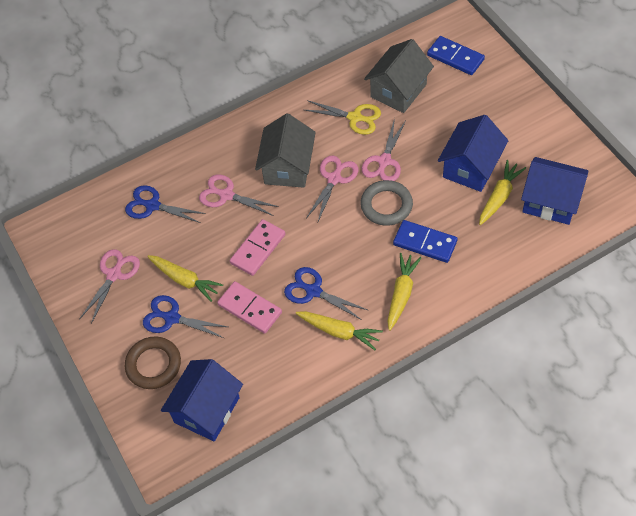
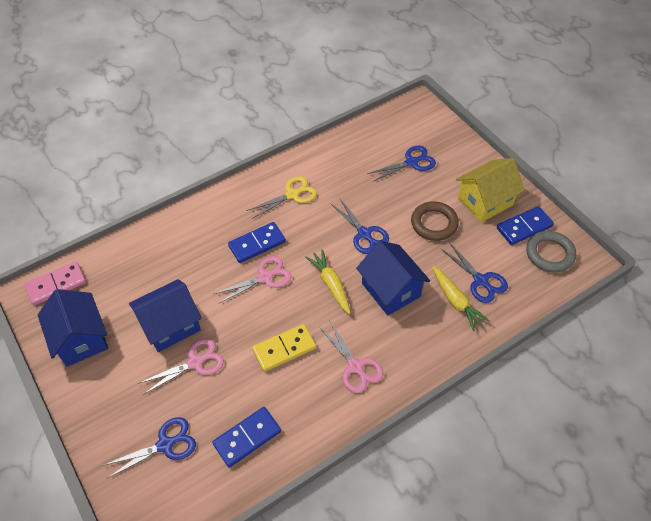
blue domino: [393,220,458,263] [427,36,485,75] = 2 -> [212,407,281,468] [228,222,286,263] [497,206,554,245] = 3
blue scissors: [125,185,206,223] [143,295,228,338] [284,267,368,320] = 3 -> [102,417,196,478] [331,199,389,254] [368,146,436,181] [440,242,508,303] = 4
grey house: [255,113,316,188] [364,39,434,113] = 2 -> none = 0
pink domino: [217,281,282,334] [230,219,285,276] = 2 -> [24,262,86,305] = 1
pink scissors: [80,249,140,324] [199,175,279,216] [306,156,358,221] [362,118,406,181] = 4 -> [138,338,224,395] [214,256,292,304] [319,320,383,393] = 3
yellow carrot: [147,255,223,302] [296,311,383,350] [388,253,421,331] [479,160,526,225] = 4 -> [305,249,350,314] [432,266,490,331] = 2
yellow domino: none = 0 -> [252,324,316,372] = 1
yellow house: none = 0 -> [456,158,525,222] = 1

